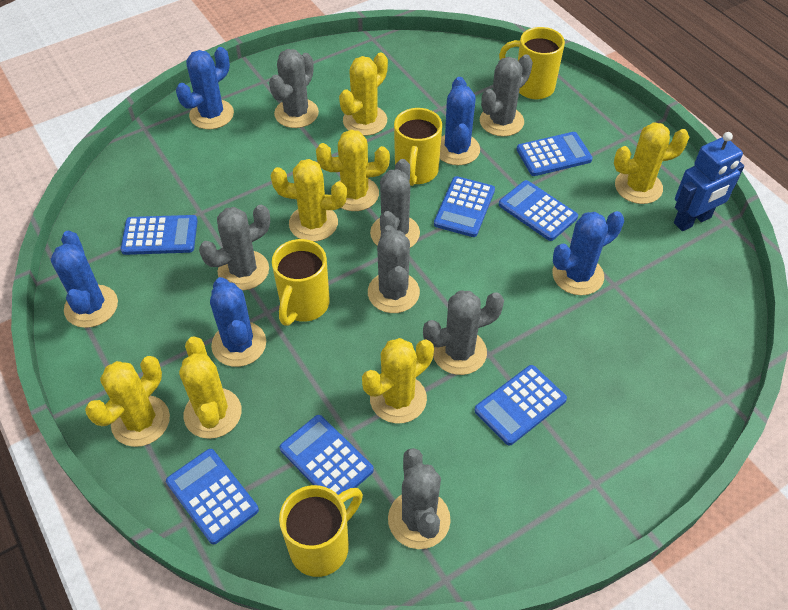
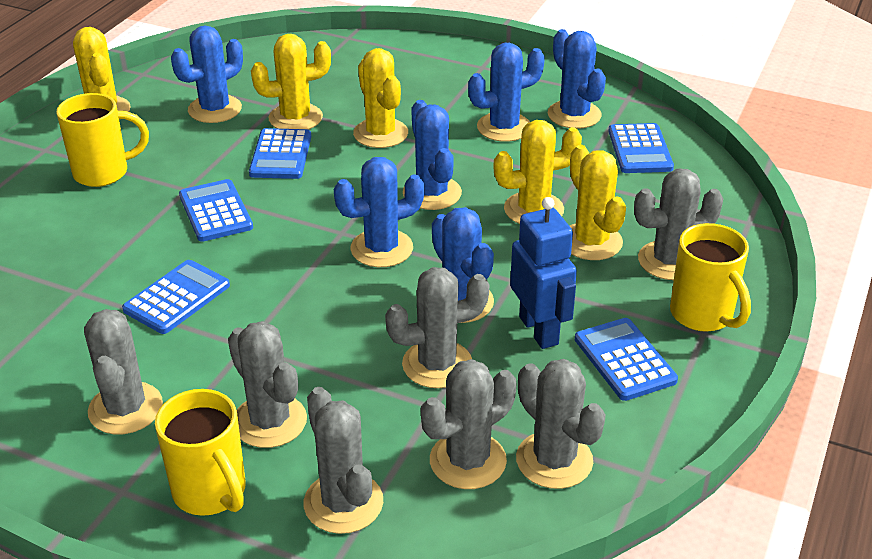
blue cactus: [51,231,118,328] [176,47,234,129] [210,277,266,367] [440,77,480,165] [552,211,624,295] = 5 -> [171,25,243,123] [334,157,424,267] [403,100,462,210] [432,207,494,323] [468,43,545,142] [548,29,606,129] = 6
blue calculator: [121,215,198,255] [166,449,259,544] [280,415,374,495] [434,176,495,237] [474,365,567,445] [499,180,578,241] [516,132,593,176] = 7 -> [122,260,230,334] [179,179,253,242] [249,128,311,179] [575,318,678,401] [608,123,674,173] = 5
yellow cactus: [85,356,170,447] [179,336,242,439] [271,159,347,242] [316,130,390,211] [339,53,388,136] [362,338,434,424] [614,122,689,204] = 7 -> [73,27,131,120] [251,34,331,130] [353,48,408,148] [493,120,582,224] [570,145,626,260] = 5
yellow mug: [272,239,330,326] [279,485,363,577] [394,108,442,186] [499,27,565,99] = 4 -> [56,93,149,187] [155,389,246,516] [670,223,751,332] = 3

